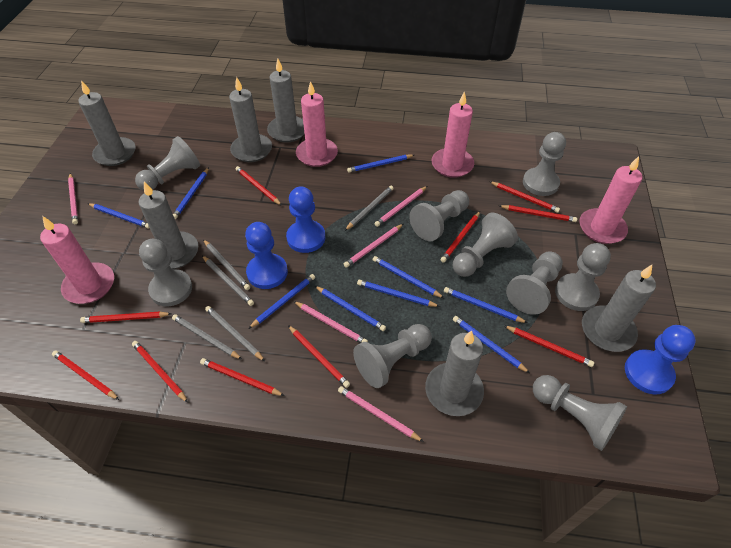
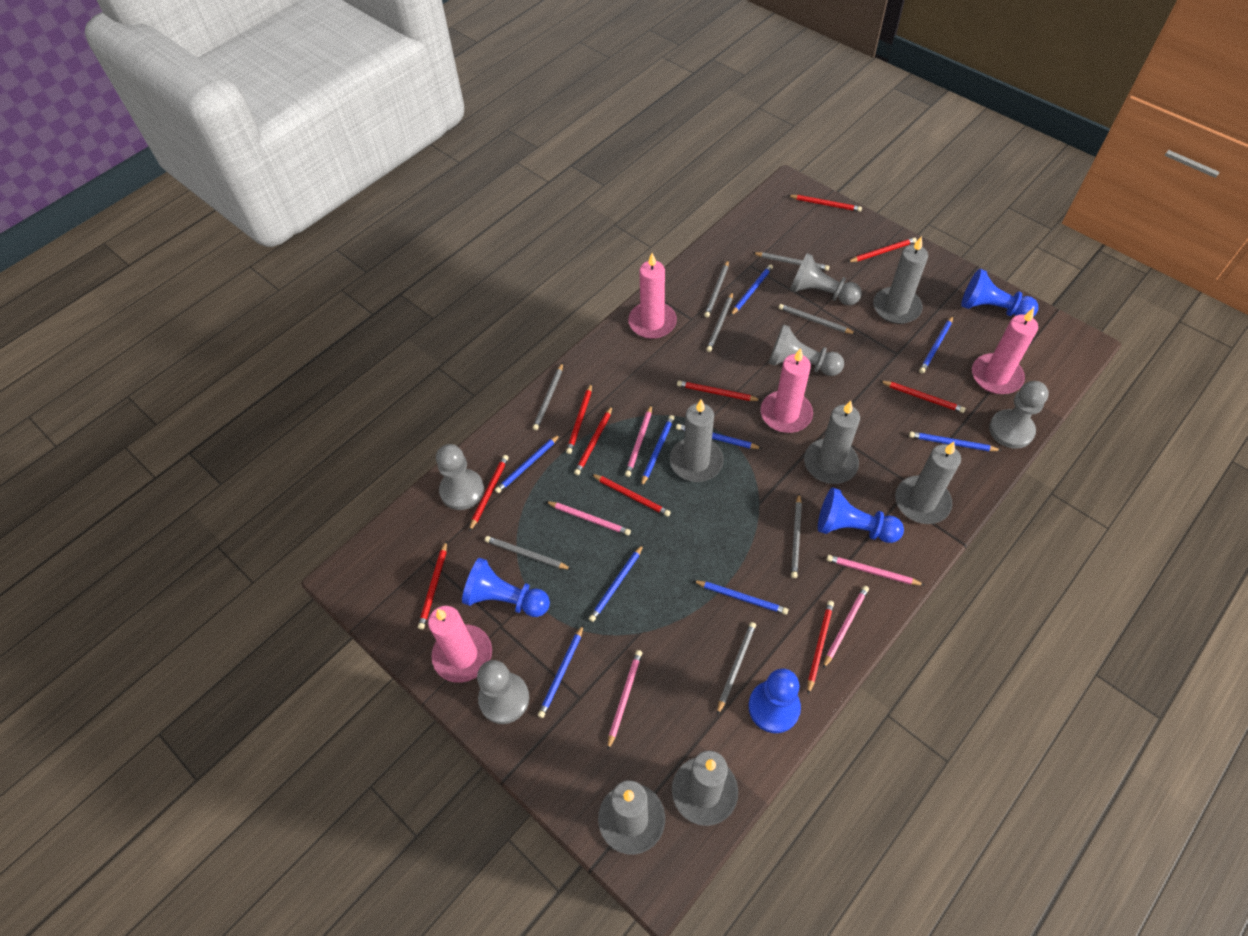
blue pawn: [245,222,288,289] [286,186,325,253] [625,325,696,395] = 3 -> [462,558,550,617] [748,669,801,733] [818,488,904,543] [961,269,1038,317] = 4
grey pawn: [135,136,200,191] [139,239,192,306] [353,324,432,388] [409,190,469,241] [453,213,518,277] [506,251,563,315] [523,132,566,196] [533,375,627,451] [555,243,611,311] = 9 -> [436,444,484,510] [477,660,529,724] [769,324,844,376] [790,253,862,306] [989,381,1049,449] = 5
grey pencil: [172,314,242,359] [202,255,254,306] [203,239,250,290] [205,306,265,361] [345,186,394,231] = 5 -> [485,536,572,570] [533,363,563,430] [704,260,729,318] [706,292,733,352] [717,622,756,715] [753,252,830,271] [779,304,856,334] [791,493,802,578] = 8

